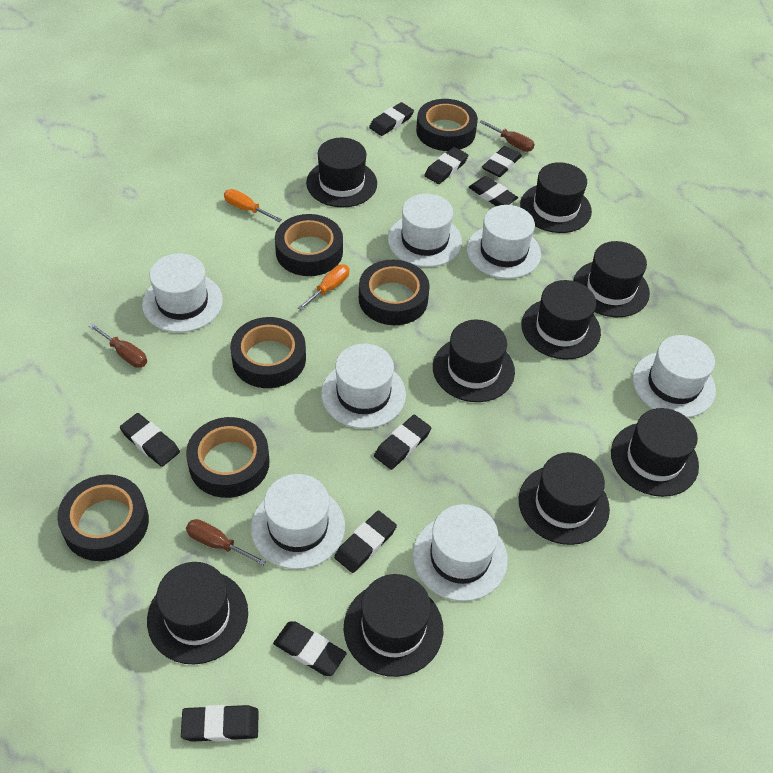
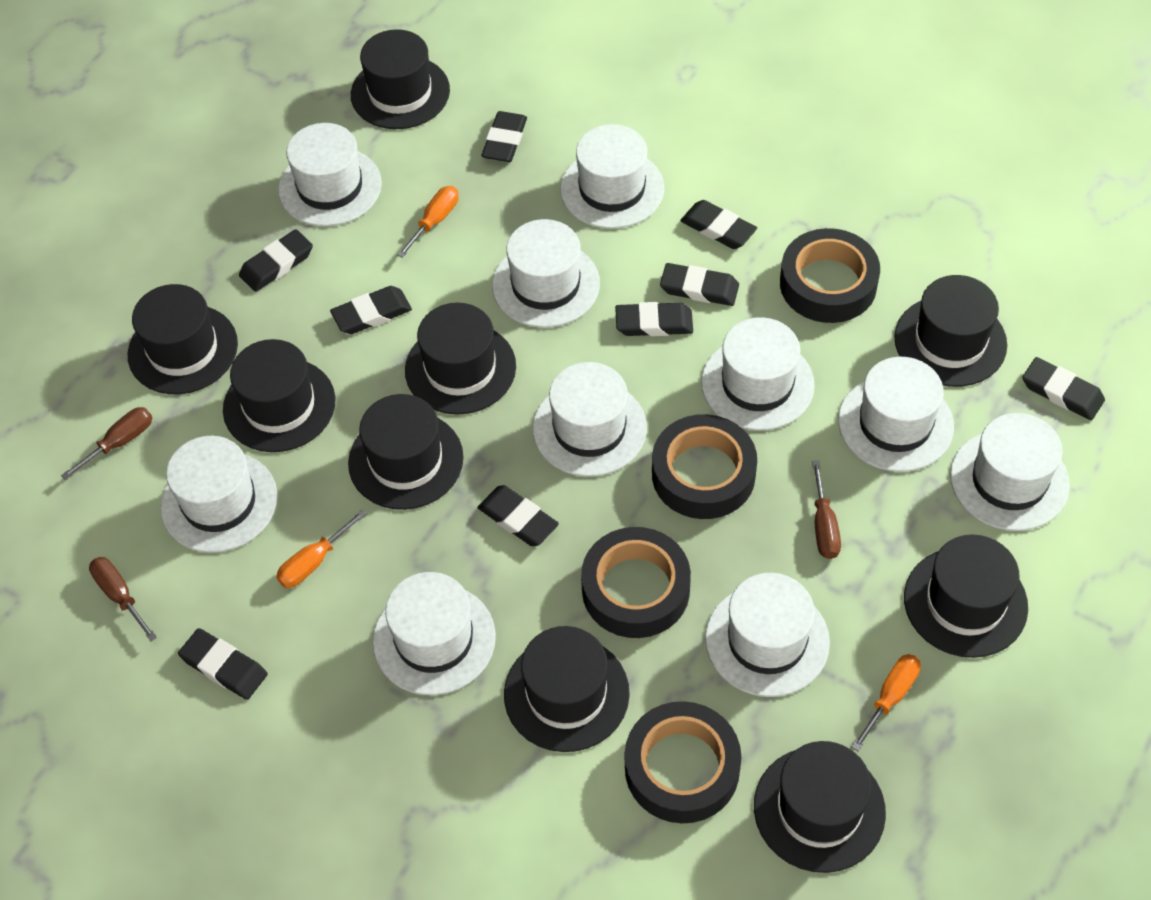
black tape: [57,474,149,561] [186,417,270,498] [230,317,306,388] [275,214,343,276] [359,260,430,325] [416,99,478,151] = 6 -> [581,527,691,638] [625,701,741,823] [652,414,757,519] [780,228,880,323] = 4
orange screwdriver: [224,189,282,222] [298,264,349,310] = 2 -> [276,510,367,588] [397,186,459,258] [851,654,921,751] = 3
white hat: [142,253,223,332] [251,474,345,569] [321,344,406,429] [388,194,462,267] [413,504,508,601] [467,205,541,279] [633,335,716,418] = 7 -> [160,436,277,553] [278,123,382,226] [373,572,496,695] [492,219,600,328] [533,362,647,477] [560,124,664,229] [701,317,815,431] [705,573,830,697] [838,357,954,472] [950,413,1070,531] = 10

